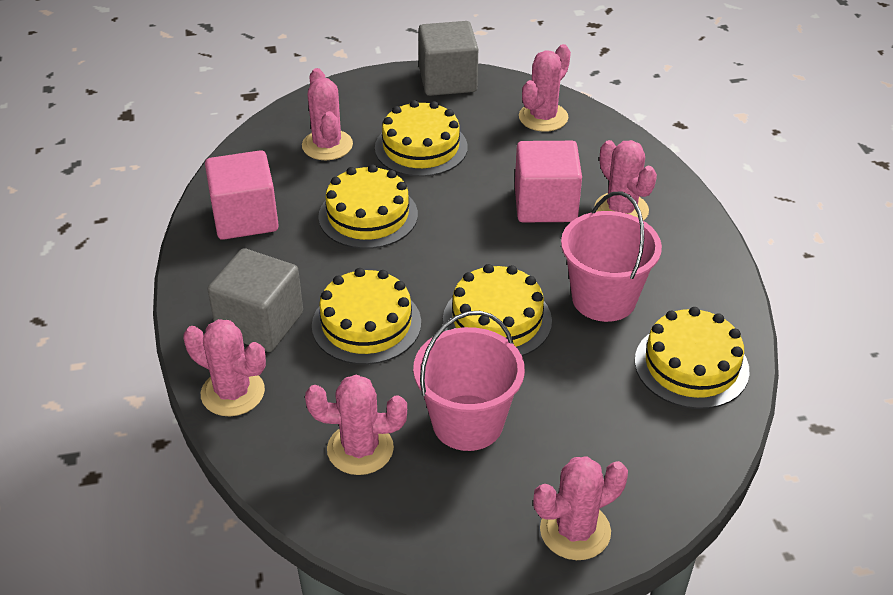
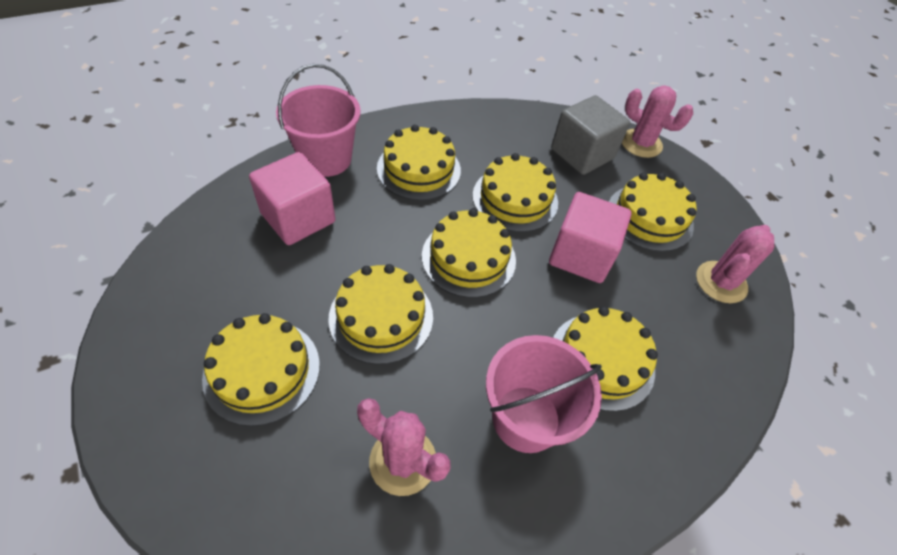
grey cube: [207,248,303,352] [418,21,478,96] = 2 -> [551,95,630,175] = 1
pink cactus: [183,319,266,416] [302,68,353,160] [305,375,407,475] [519,44,571,132] [533,456,628,560] [595,140,657,221] = 6 -> [357,398,451,496] [622,86,693,158] [696,225,774,303] = 3
yellow cake: [312,268,421,365] [318,164,418,249] [375,100,468,177] [443,264,552,356] [635,307,750,409] = 5 -> [202,313,320,426] [328,264,433,365] [377,125,461,200] [422,209,516,298] [472,153,558,232] [553,306,658,411] [609,173,696,252] = 7

